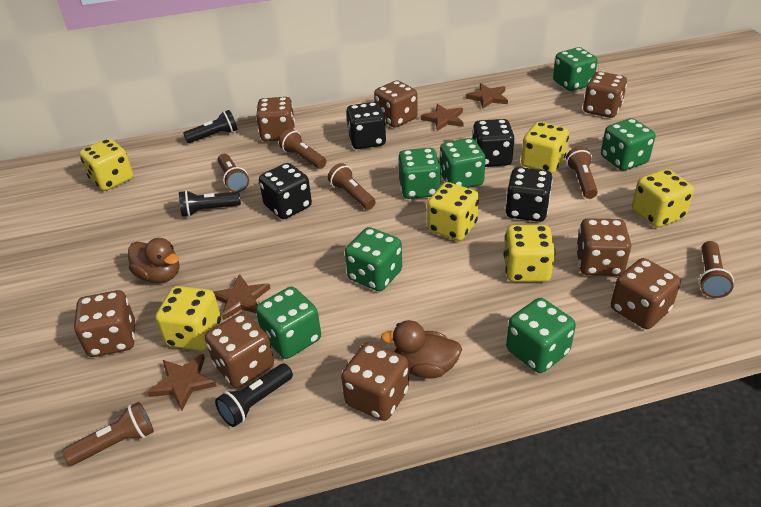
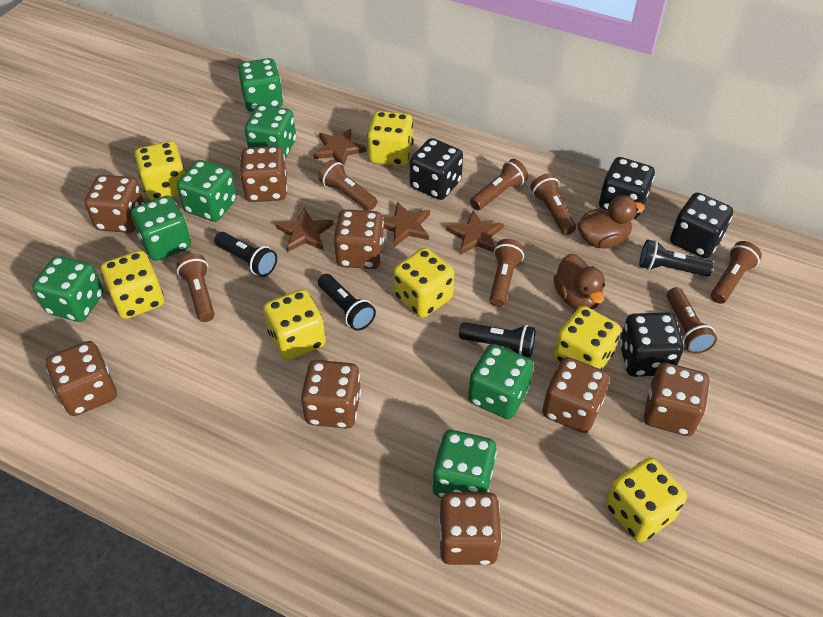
black flashlight: [179,190,241,217] [183,110,238,143] [215,364,293,427] = 3 -> [214,232,277,277] [318,274,376,331] [459,322,536,358] [639,239,714,277] = 4
brown flashlight: [62,402,154,466] [218,154,249,192] [279,129,327,169] [328,163,376,210] [566,147,598,199] [699,241,734,298] = 6 -> [176,254,215,322] [318,159,377,211] [470,159,528,210] [489,239,524,307] [530,174,576,235] [667,287,717,354] [711,241,762,304] = 7
yellow dice: [80,139,133,191] [156,286,221,351] [427,182,479,241] [504,225,556,282] [521,122,569,174] [632,169,694,228] = 6 -> [101,250,164,319] [135,141,185,201] [263,289,326,360] [367,111,413,166] [393,248,454,318] [553,306,621,370] [605,457,687,542] = 7

